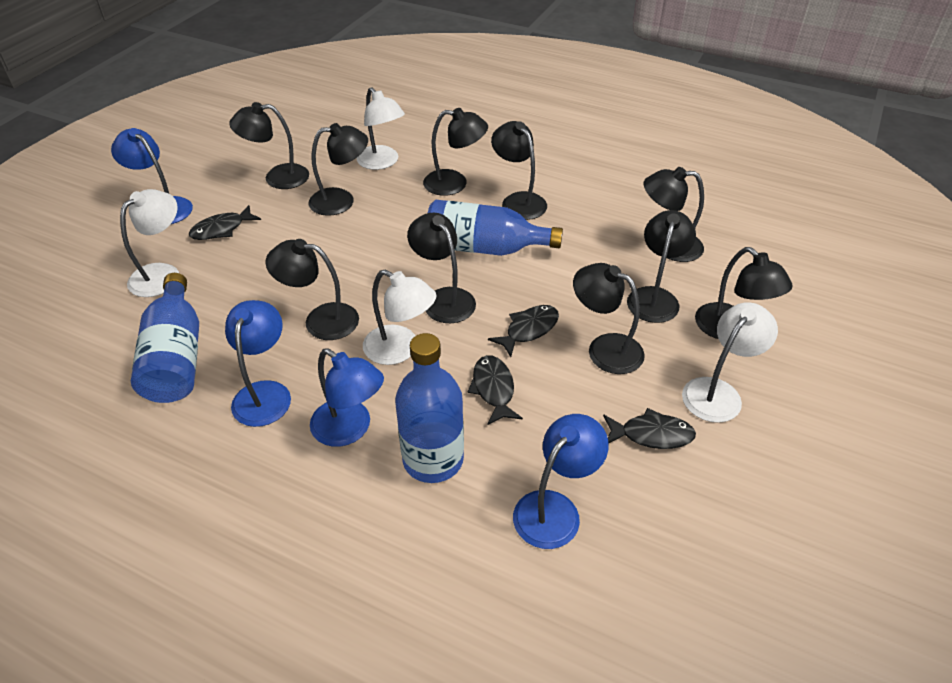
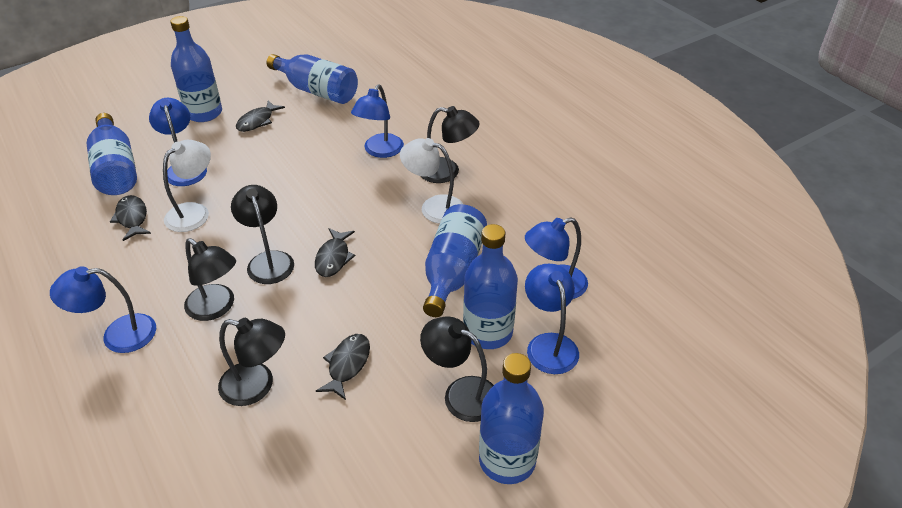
black lamp: [229,102,309,189] [266,239,359,340] [308,123,368,216] [407,213,476,323] [423,108,488,196] [491,121,547,220] [573,263,645,374] [627,210,696,323] [643,167,704,262] [695,247,793,339] = 10 -> [184,238,236,321] [218,318,285,406] [231,185,294,284] [420,317,494,422] [421,106,480,183] = 5
blue bottle: [131,273,199,403] [395,333,464,483] [428,200,563,256] = 3 -> [86,113,137,195] [170,16,222,122] [267,54,358,104] [423,204,487,317] [463,224,518,349] [479,353,544,484] = 6
blue lamp: [111,128,193,224] [225,300,291,427] [310,349,384,447] [513,414,609,549] = 4 -> [50,266,156,353] [149,98,207,186] [351,85,404,158] [525,217,588,299] [525,264,579,374] = 5
white lamp: [120,189,179,297] [356,87,405,170] [363,270,437,365] [682,302,778,423] = 4 -> [163,140,211,232] [400,138,463,224] = 2

